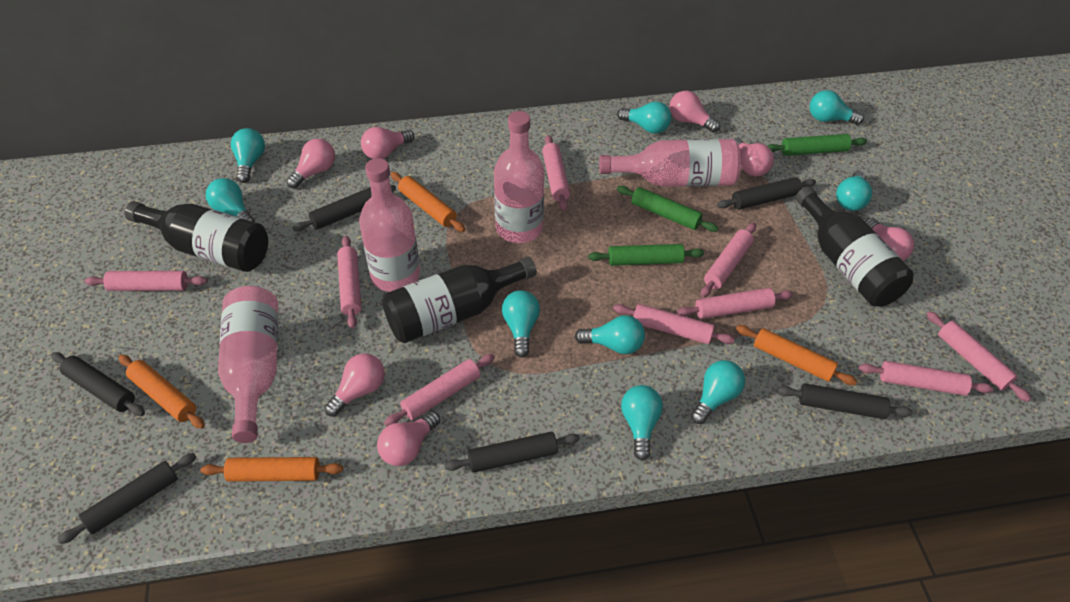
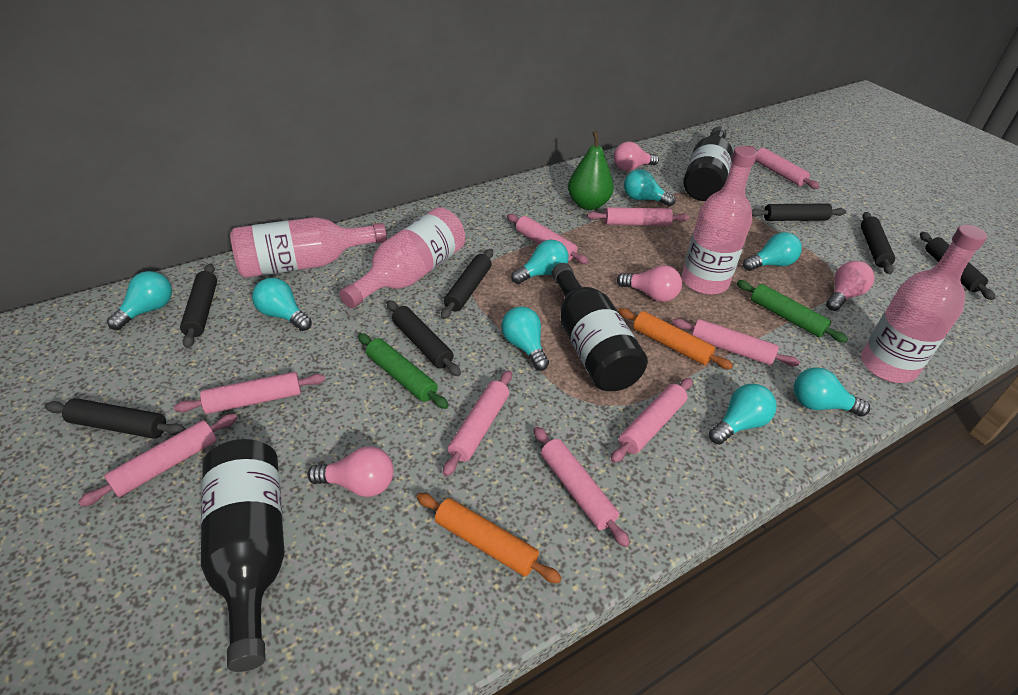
black rolling pin: [51,352,145,416] [58,453,196,544] [292,185,396,232] [444,432,580,473] [717,177,816,210] [777,383,913,419] = 6 -> [44,398,185,439] [180,264,217,348] [387,300,461,376] [441,249,493,319] [752,203,846,221] [861,212,895,274] [920,232,996,300] = 7
green pear: none = 0 -> [568,131,614,210] = 1
green rolling pin: [588,244,704,266] [617,186,719,232] [768,134,867,156] = 3 -> [358,333,449,409] [737,280,848,343] = 2
orange rolling pin: [119,355,205,429] [201,457,343,482] [391,172,465,232] [736,325,857,385] = 4 -> [417,493,562,583] [618,308,733,369] = 2
pink light bulb: [286,139,335,189] [324,353,385,416] [361,127,414,159] [377,411,440,466] [669,91,720,133] [734,138,774,176] [865,218,914,261] = 7 -> [307,446,394,497] [614,142,659,171] [617,265,682,302] [826,261,875,311] = 4
turquoise light bulb: [206,178,255,222] [231,128,265,183] [502,290,540,357] [575,315,645,354] [617,101,671,134] [621,385,663,461] [691,360,745,424] [809,90,864,125] [836,171,872,211] = 9 -> [107,271,172,330] [252,278,312,331] [501,307,549,371] [511,240,569,284] [624,169,676,206] [709,384,777,444] [743,232,802,271] [793,367,870,417] = 8

